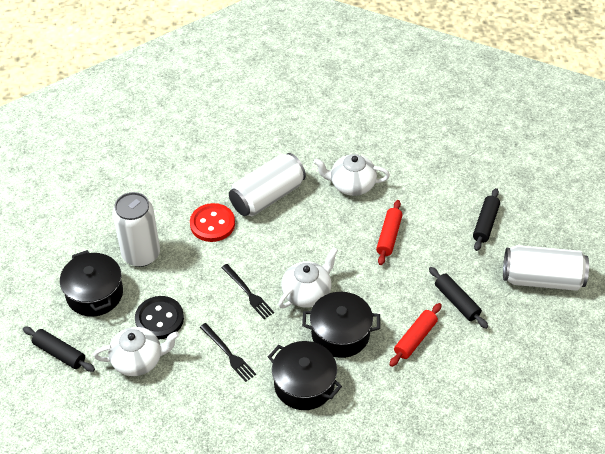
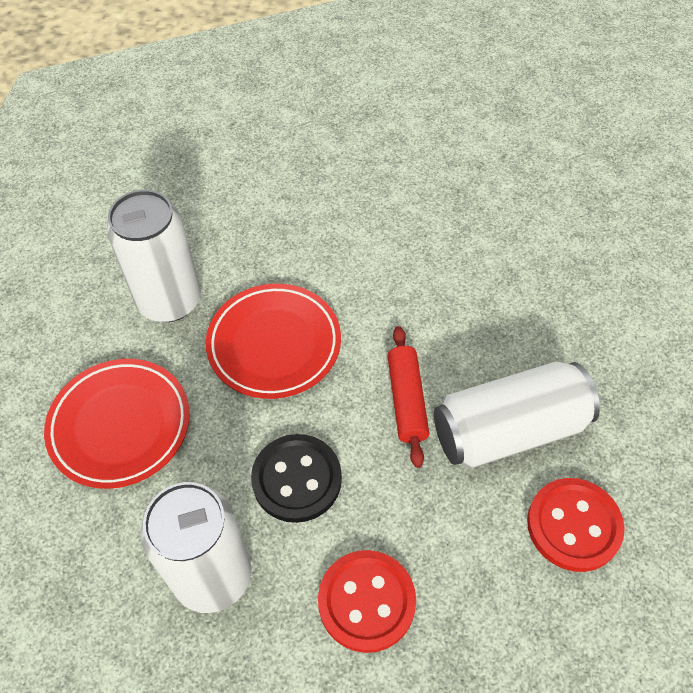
black fork: [200,323,256,382] [221,264,274,319] = 2 -> none = 0
black pot: [60,250,123,317] [268,341,342,410] [302,292,380,358] = 3 -> none = 0
black rolling pin: [23,327,95,372] [429,267,488,329] [473,188,500,251] = 3 -> none = 0
red button: [190,203,235,242] = 1 -> [318,550,416,653] [527,478,625,572] = 2
red plate: none = 0 -> [44,359,190,489] [206,284,341,399] = 2
red rolling pin: [376,200,402,265] [390,303,442,367] = 2 -> [388,326,429,468] = 1
white teapot: [93,327,179,376] [278,247,338,308] [313,154,390,196] = 3 -> none = 0

